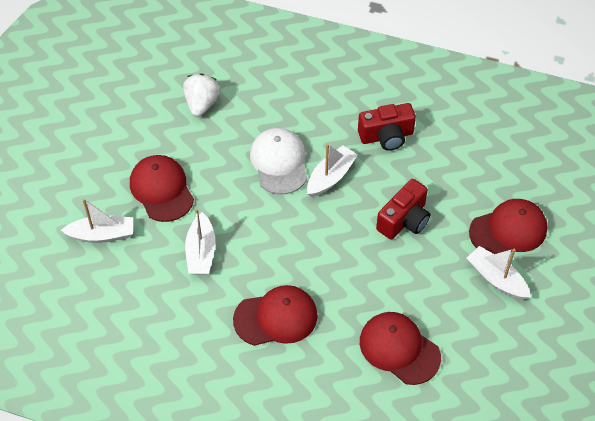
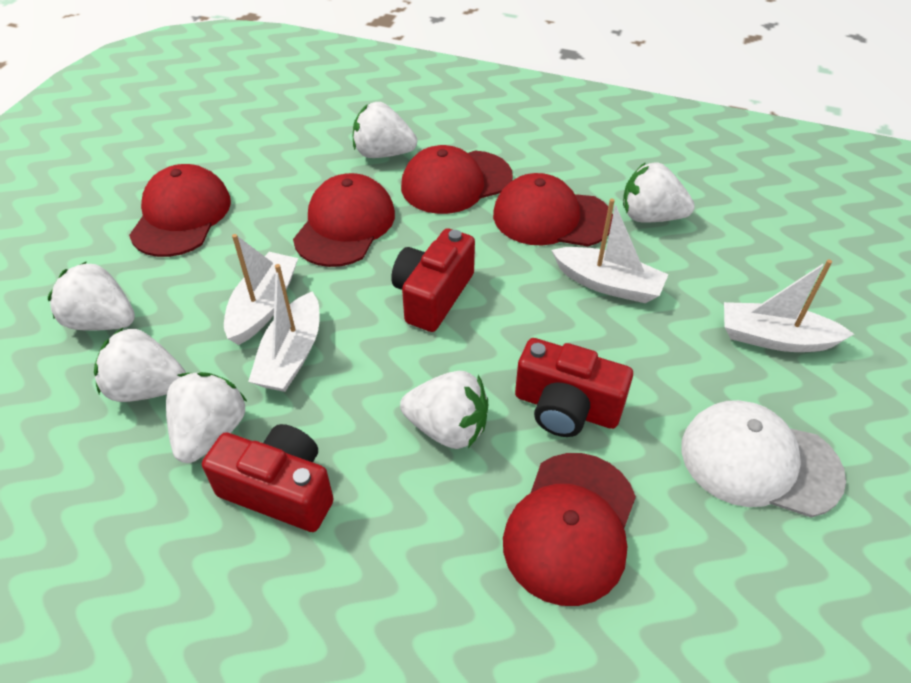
red camera: [358,103,416,151] [376,179,430,239] = 2 -> [202,424,334,532] [391,228,475,332] [515,338,633,437] = 3
red cap: [130,155,194,222] [233,285,318,346] [360,312,441,385] [469,199,548,254] = 4 -> [129,164,231,257] [293,173,395,267] [401,145,513,214] [493,173,613,246] [503,453,636,606] = 5
white strawberry: [183,73,220,117] = 1 -> [48,261,135,331] [94,328,186,402] [166,372,247,463] [353,102,417,158] [400,371,488,449] [623,162,695,223] = 6

